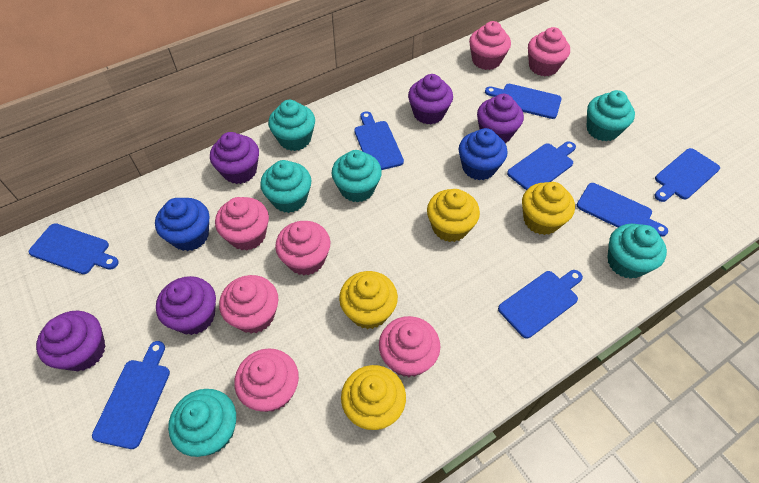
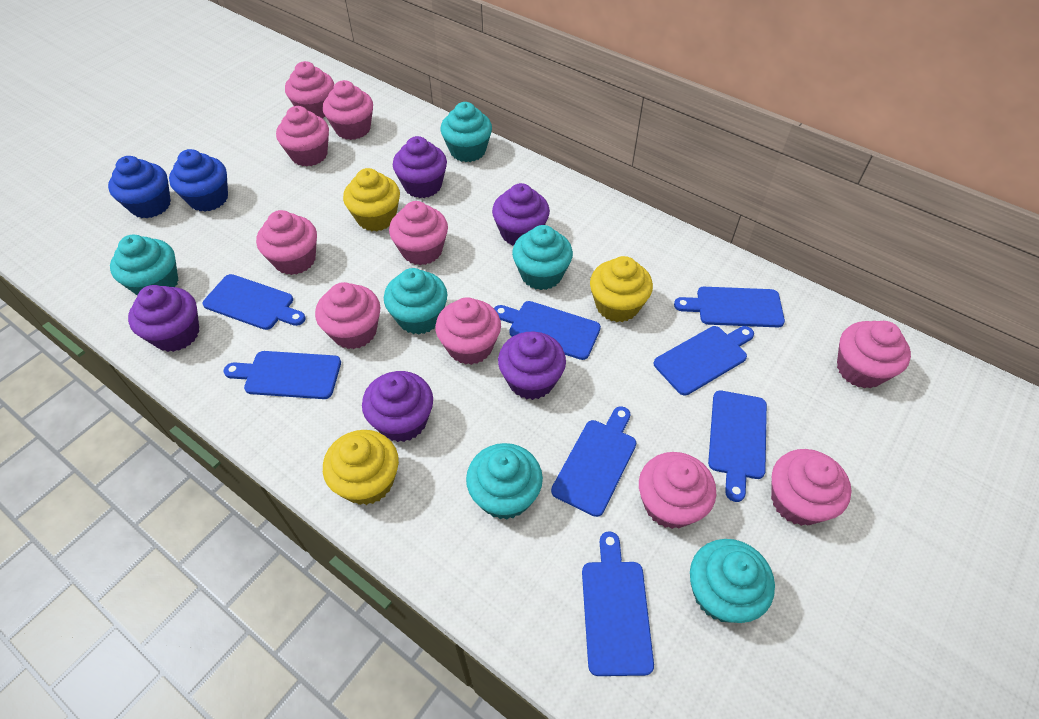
pink cupcake: [215,197,269,251] [219,275,278,334] [234,348,299,412] [275,221,330,275] [379,316,440,377] [469,21,511,70] [528,27,570,76] = 7 -> [256,210,317,275] [276,106,329,167] [285,61,334,118] [315,282,381,349] [323,80,373,140] [389,201,448,265] [435,297,501,365] [639,452,716,529] [771,449,852,526] [837,321,911,389] = 10
yellow cupcake: [339,271,398,329] [341,365,406,430] [427,189,480,242] [522,182,575,235] = 4 -> [323,430,399,505] [343,168,400,231] [590,256,653,322] = 3

